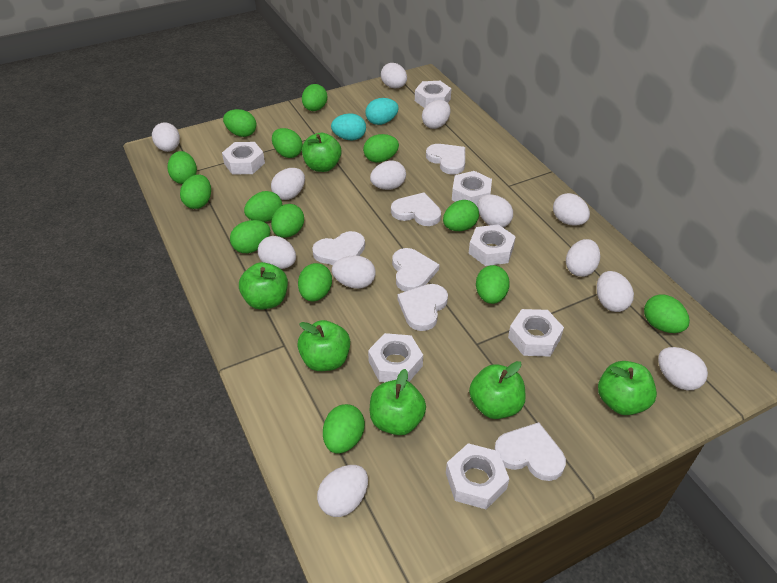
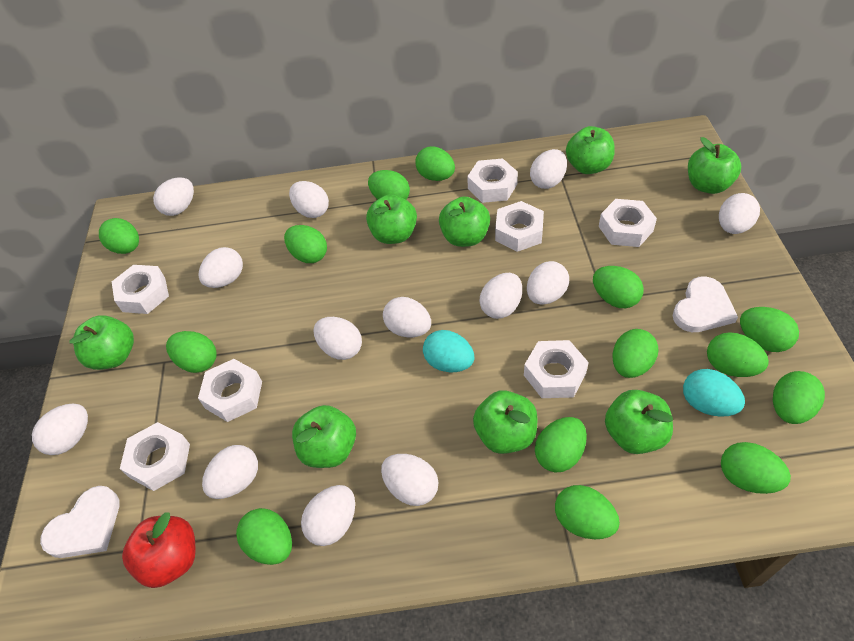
green apple: [239,262,288,310] [297,320,350,371] [302,133,341,172] [370,369,426,435] [469,361,526,419] [598,361,657,415] = 6 -> [69,316,134,370] [292,405,356,468] [366,194,417,244] [439,196,490,247] [473,390,538,454] [566,126,615,174] [605,390,673,454] [688,137,741,194] = 8
red apple: none = 0 -> [122,512,196,588] = 1
white heart: [312,231,365,265] [391,192,441,226] [392,248,440,292] [397,284,448,331] [426,144,465,175] [494,422,566,481] = 6 -> [40,486,119,558] [673,277,738,332] = 2

